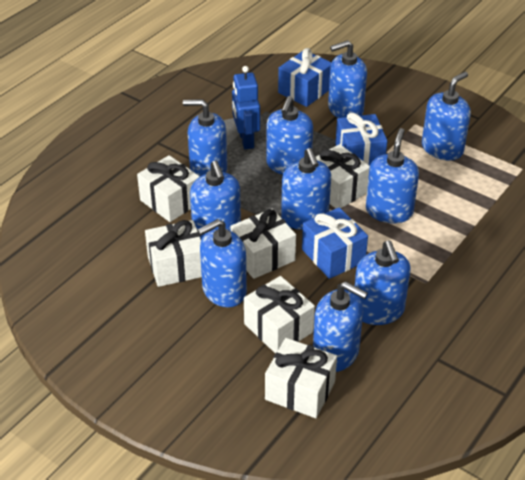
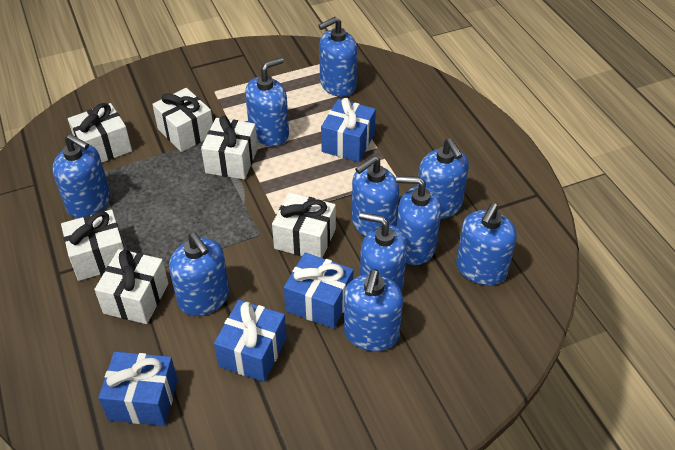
blue gift: [278,48,331,107] [302,207,368,279] [335,113,387,166] = 3 -> [98,352,178,426] [214,300,287,382] [284,252,353,329] [321,98,376,162] = 4
blue robot: [232,66,260,149] = 1 -> none = 0

